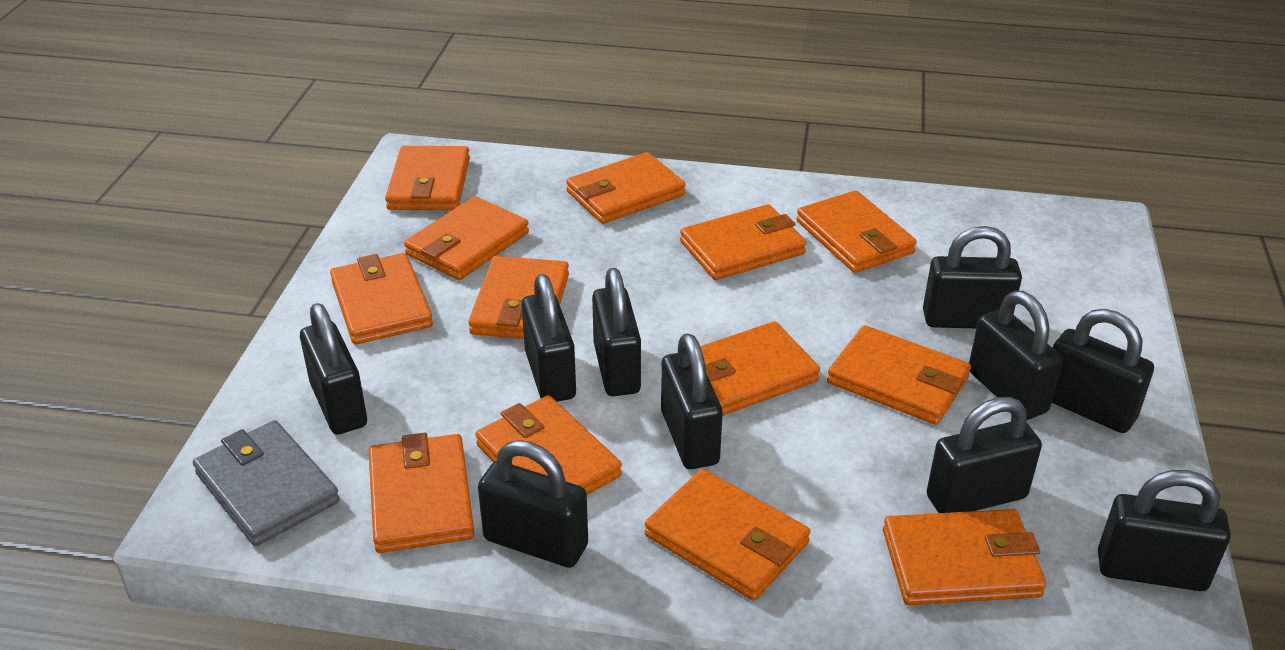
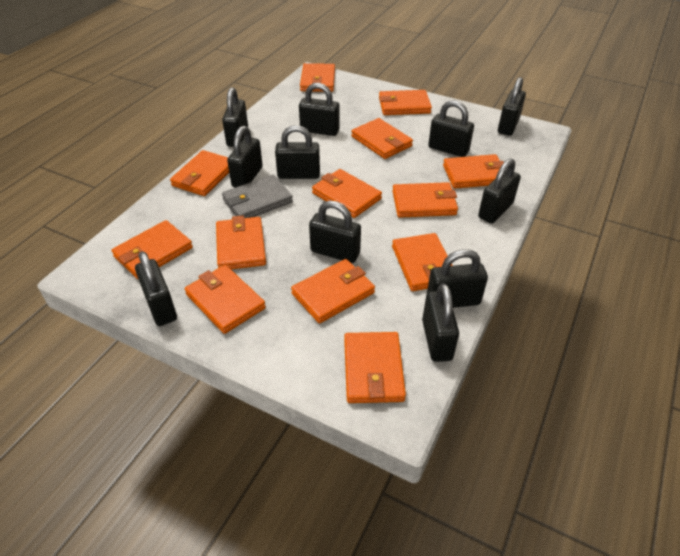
black padlock: [300,303,367,434] [478,440,588,568] [522,274,576,402] [592,268,641,396] [661,333,723,469] [923,226,1022,328] [927,397,1042,513] [969,291,1063,420] [1052,309,1154,433] [1098,470,1231,591] = 10 -> [135,251,177,326] [222,87,248,147] [227,126,263,187] [275,125,320,179] [299,83,340,136] [309,201,361,263] [422,283,459,362] [427,249,488,308] [428,100,474,157] [478,158,521,223] [498,77,526,136] = 11

